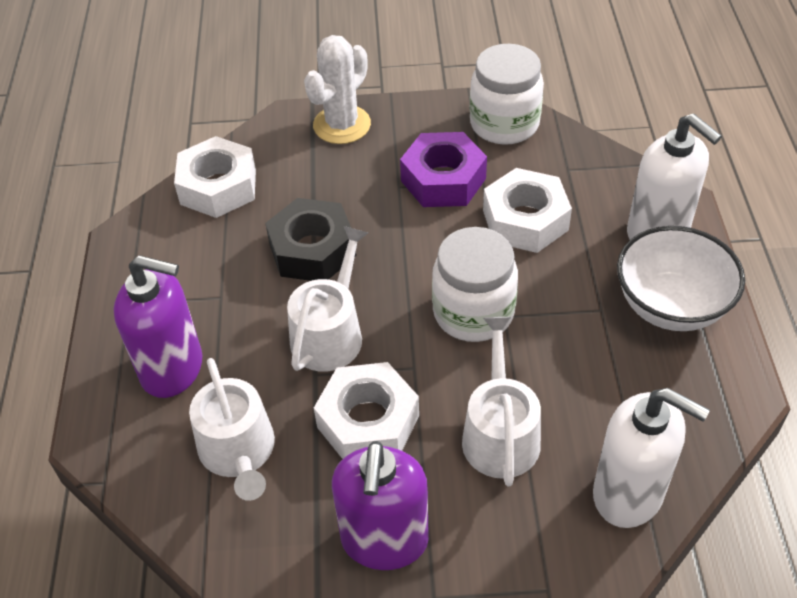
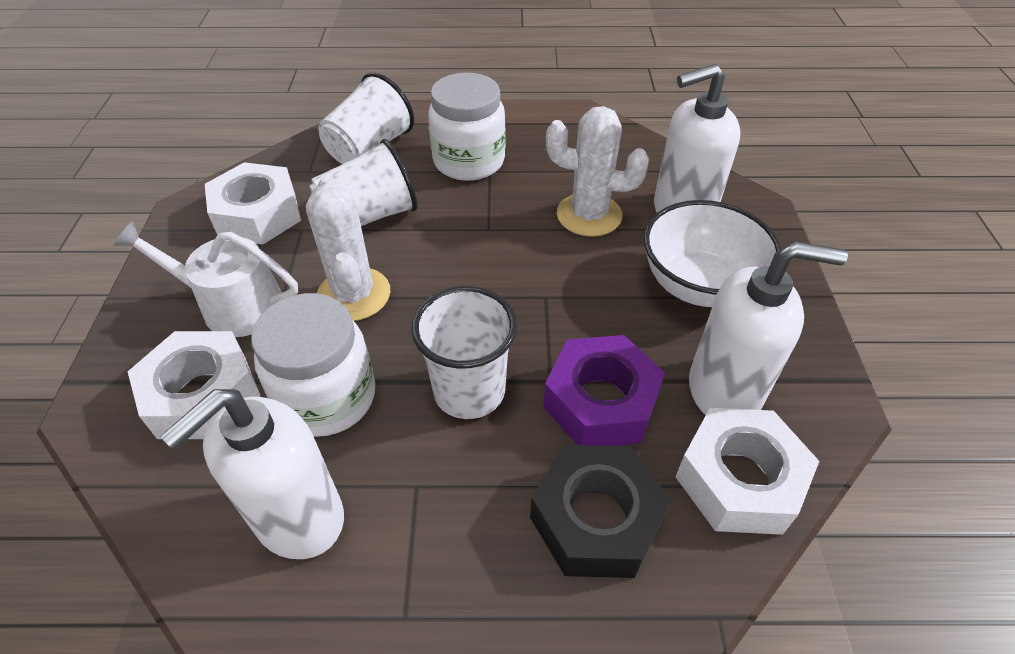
purple soap dispenser: [114,255,202,398] [332,441,429,570] = 2 -> none = 0
white cactus: [304,35,371,144] = 1 -> [306,176,390,321] [546,106,649,237] = 2
white cup: none = 0 -> [309,139,418,226] [318,72,414,164] [411,286,517,419] = 3
white soap dispenser: [593,388,710,528] [627,113,722,239] = 2 -> [160,389,344,559] [654,64,741,213] [689,241,848,415] = 3
white watering can: [189,358,275,501] [287,226,368,372] [462,317,541,486] = 3 -> [114,221,298,337] = 1

